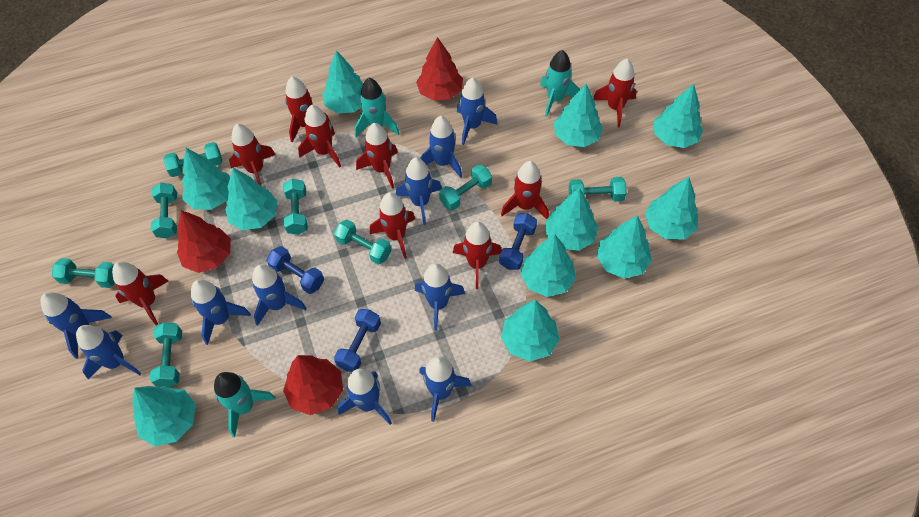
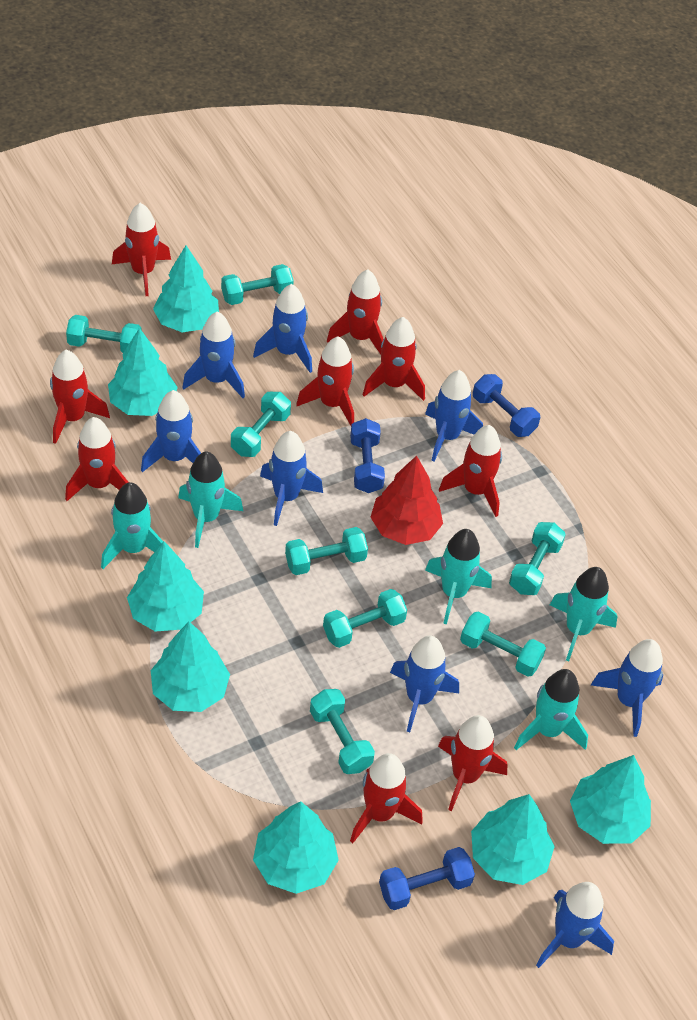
blue rocket: [40,292,112,359] [76,325,142,380] [191,279,251,345] [252,264,307,326] [338,369,392,425] [396,157,442,225] [415,263,465,331] [419,356,472,422] [420,116,462,178] [457,78,498,145] = 10 -> [141,390,201,472] [182,312,245,398] [253,284,312,373] [260,431,323,526] [390,636,459,732] [425,370,483,462] [536,882,614,968] [591,639,663,737] = 8
red tree: [177,210,231,273] [283,355,343,415] [416,37,463,101] = 3 -> [371,456,443,545] = 1
turquoise rocket: [214,372,276,437] [355,78,399,137] [540,50,580,117] = 3 -> [101,482,163,569] [178,451,243,548] [425,529,492,624] [514,669,588,750] [550,567,617,661] = 5
turquoise tree: [132,386,196,446] [182,148,230,210] [225,168,278,230] [322,50,363,113] [501,300,559,361] [520,234,576,297] [545,188,598,251] [554,84,603,147] [597,215,652,278] [645,177,698,240] [653,84,703,148] = 11 -> [108,328,178,416] [127,541,204,632] [151,622,230,712] [153,246,219,332] [253,802,339,894] [471,794,555,885] [570,755,651,844] = 7

